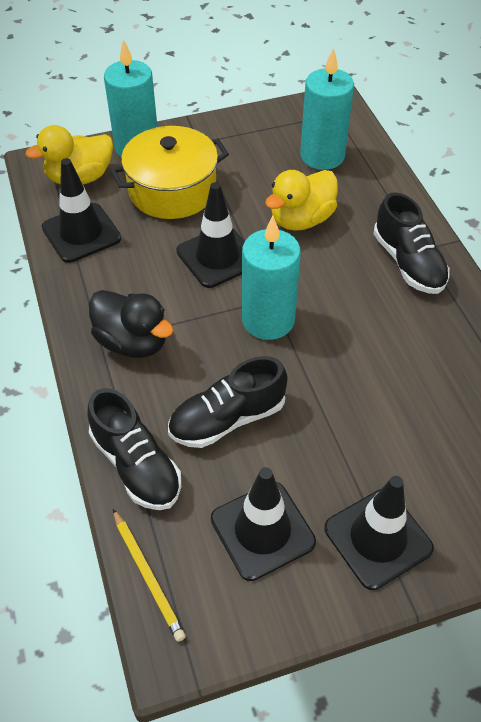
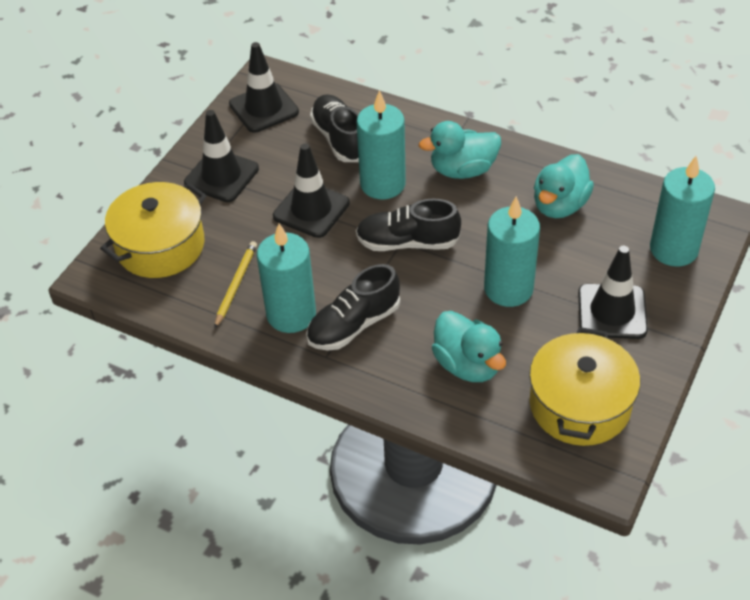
black duck: [89,290,174,358] = 1 -> none = 0
turquoise candle: [104,39,157,157] [242,216,301,340] [300,47,354,170] = 3 -> [257,224,316,333] [357,90,406,199] [484,196,540,307] [650,156,715,267] = 4
turquoise duck: none = 0 -> [419,121,501,179] [432,311,506,382] [534,154,594,218] = 3
yellow duck: [26,125,113,184] [265,170,338,231] = 2 -> none = 0
yellow pot: [110,126,229,219] = 1 -> [100,182,207,278] [529,327,640,446] = 2

